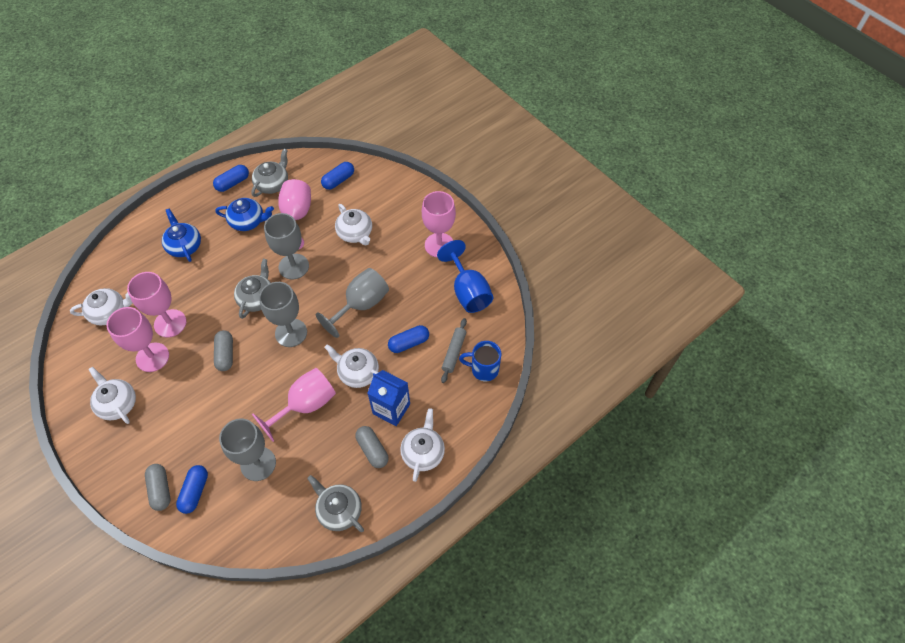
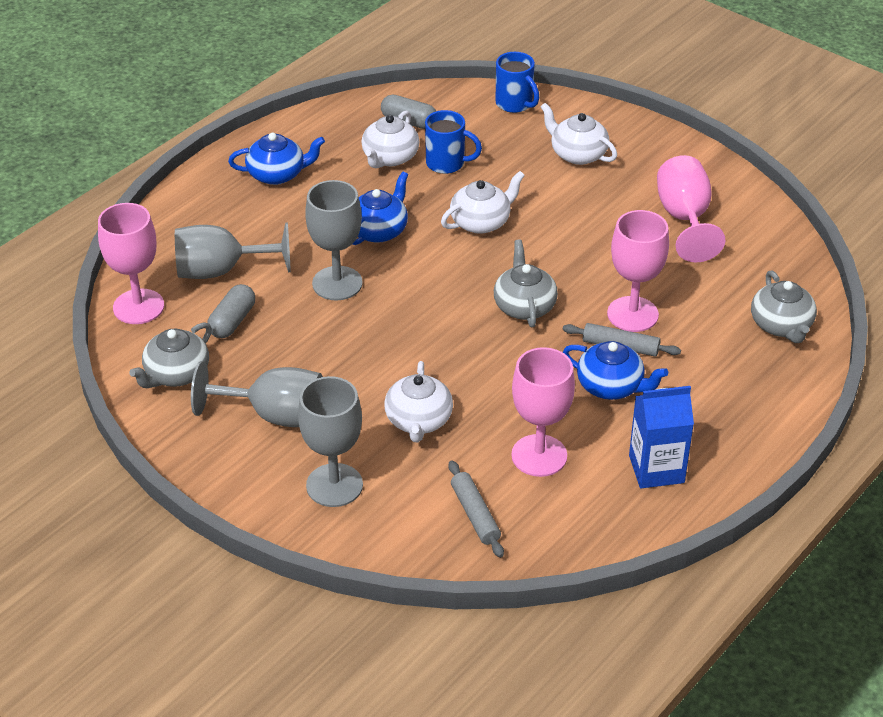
blue capsule: [176,465,208,514] [213,165,249,192] [321,162,354,190] [388,325,429,353] = 4 -> none = 0
blue goblet: [437,240,493,313] = 1 -> none = 0
blue mug: [459,341,501,381] = 1 -> [425,110,482,174] [496,52,539,113] = 2
blue teapot: [162,209,201,262] [215,198,274,231] = 2 -> [228,133,325,185] [353,171,408,245] [563,341,668,400] = 3
grey capsule: [145,464,170,511] [214,330,233,371] [355,426,388,468] = 3 -> [207,284,255,338] [381,95,436,129] = 2
grey rolling pin: [441,318,467,383] = 1 -> [448,461,504,558] [563,323,681,357] = 2
pink goblet: [107,307,169,372] [127,272,186,337] [252,368,336,442] [278,179,311,250] [422,191,456,258] = 5 -> [98,203,164,324] [511,347,575,477] [607,210,669,332] [657,155,725,262] = 4
white teapot: [70,288,132,326] [88,367,136,424] [324,344,379,388] [335,204,372,246] [400,408,445,482] = 5 -> [361,110,420,168] [384,361,453,442] [441,171,525,234] [540,103,617,165] = 4

